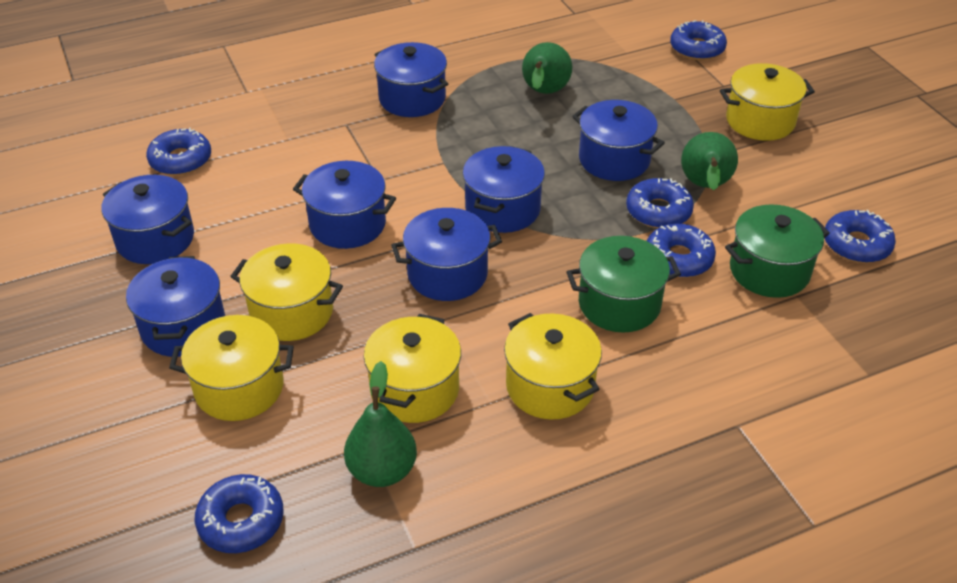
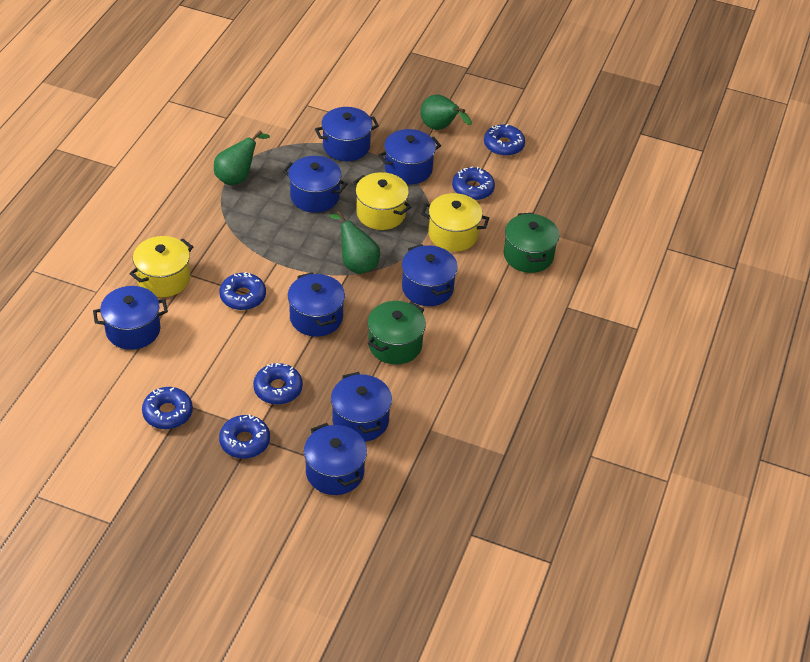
blue pot: [101,175,194,264] [126,256,225,357] [293,161,396,249] [374,42,448,117] [391,208,502,301] [463,146,545,233] [572,100,665,181] = 7 -> [93,286,168,350] [283,156,347,213] [288,272,345,337] [304,423,367,495] [315,107,379,161] [331,372,392,442] [378,129,441,185] [402,244,458,306] = 8
yellow pot: [169,315,294,421] [230,243,343,341] [364,314,461,423] [504,313,602,420] [720,63,815,141] = 5 -> [129,236,193,297] [353,172,411,230] [421,193,489,252] = 3

